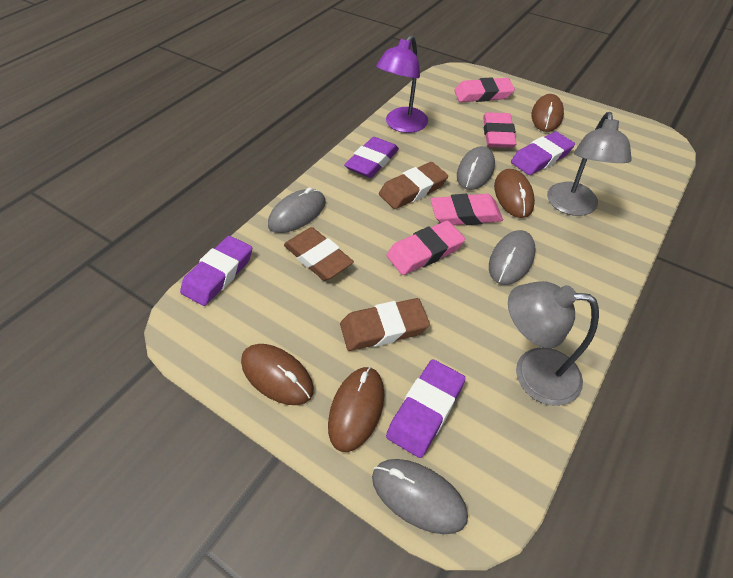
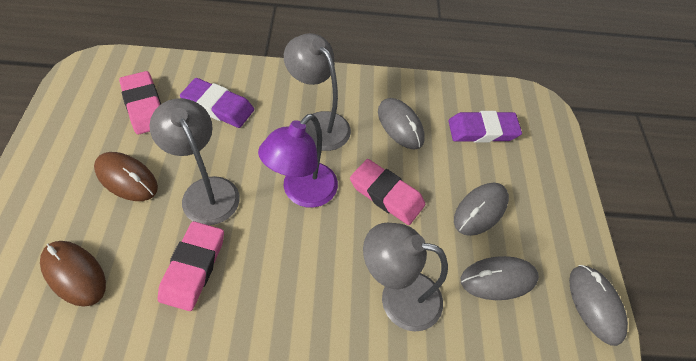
brown eraser: [284,227,354,281] [340,298,430,351] [379,162,448,209] = 3 -> none = 0
brown mouse: [241,344,314,405] [328,367,384,452] [494,169,535,218] [531,94,564,132] = 4 -> [40,241,106,307] [94,152,158,201] = 2
grey lamp: [508,281,599,406] [547,112,632,216] = 2 -> [149,98,240,225] [284,33,351,151] [363,223,448,332] = 3
pink eraser: [386,221,465,275] [430,194,503,225] [454,77,515,102] [483,112,517,148] = 4 -> [119,71,161,135] [158,221,224,311] [350,159,425,225] = 3
purple eraser: [180,236,252,306] [344,137,399,178] [386,359,465,458] [511,132,575,175] = 4 -> [180,78,254,128] [448,111,522,143] = 2

